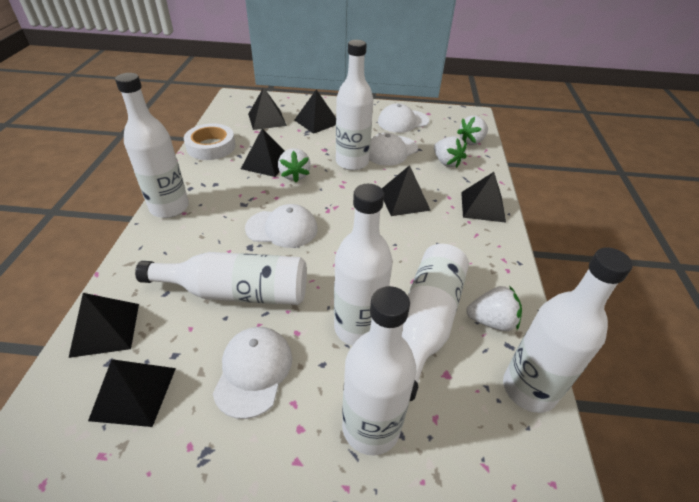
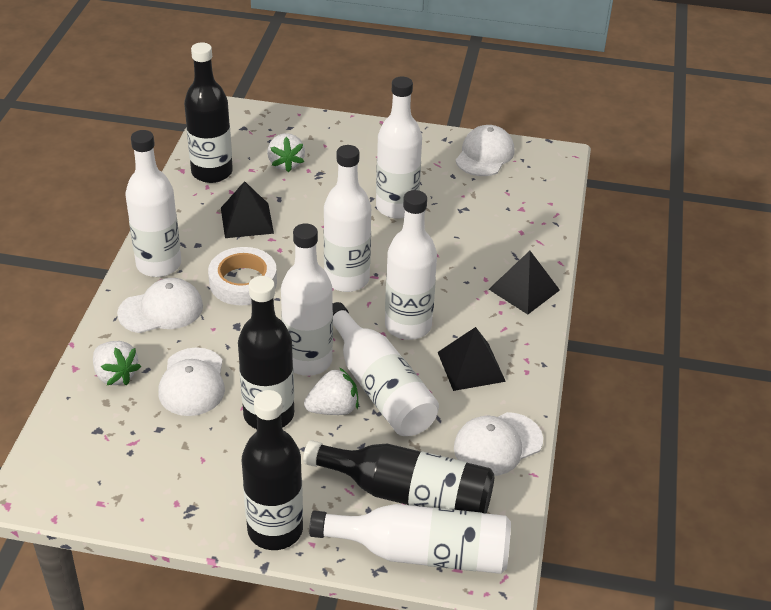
black bottle: none = 0 -> [184,42,233,183] [238,276,294,429] [242,390,303,550] [303,440,495,514] = 4
black pyramid: [68,293,139,358] [88,359,176,427] [241,128,285,177] [248,87,287,130] [295,90,336,134] [382,165,431,216] [461,172,506,222] = 7 -> [221,181,274,238] [438,327,506,391] [489,251,560,314] = 3
white strawberry: [278,148,311,182] [434,136,467,168] [457,115,488,145] [466,285,522,332] = 4 -> [93,341,141,385] [267,133,305,172] [304,367,358,415] = 3

